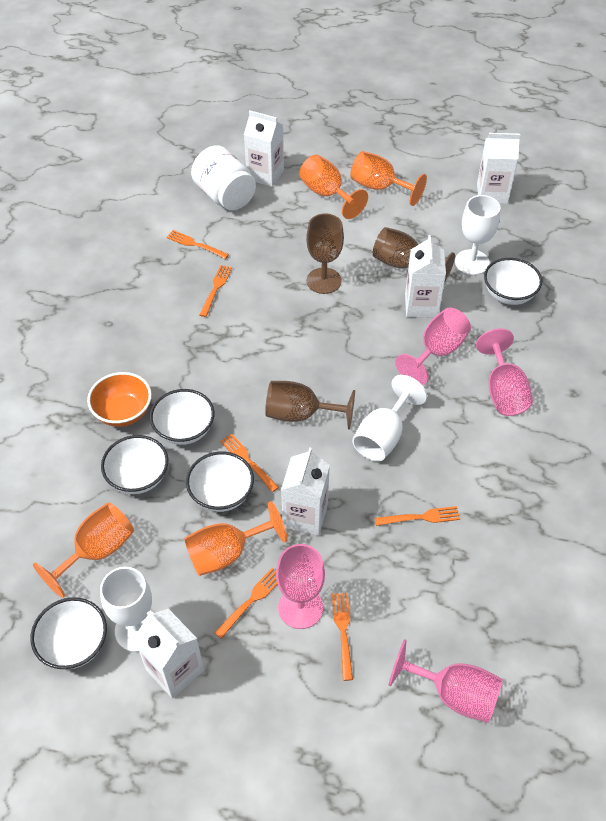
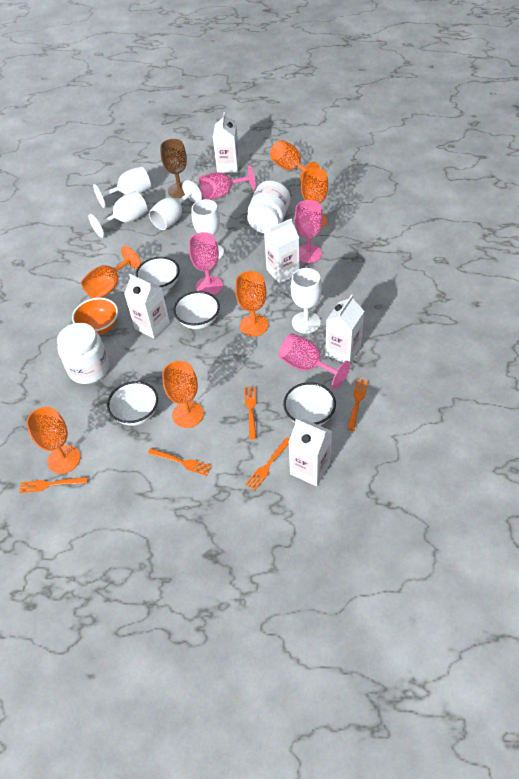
brown goblet: [265,381,355,430] [306,213,344,294] [373,227,455,281] = 3 -> [160,139,187,198] = 1
orange fork: [166,230,229,259] [199,265,232,317] [214,568,277,639] [220,433,279,492] [332,593,353,681] [375,506,460,526] = 6 -> [19,477,88,493] [148,448,212,476] [244,386,256,439] [245,437,290,490] [347,379,368,431] = 5
orange goblet: [33,502,134,598] [184,501,287,576] [299,155,368,219] [350,151,427,206] = 4 -> [26,407,81,474] [81,246,141,298] [162,361,204,428] [235,271,268,336] [270,140,320,180] [301,168,328,228] = 6
white bowl: [30,597,107,669] [101,435,168,494] [150,389,215,445] [186,451,254,512] [484,258,542,305] = 5 -> [107,381,158,426] [136,257,180,291] [173,291,220,329] [283,382,336,426] = 4
white goblet: [100,567,154,652] [352,375,427,462] [455,195,500,275] = 3 -> [88,191,148,238] [93,166,151,208] [149,180,202,230] [192,199,224,260] [290,268,322,334] = 5
white jar: [191,145,256,211] = 1 -> [57,323,109,384] [247,180,290,233] = 2

